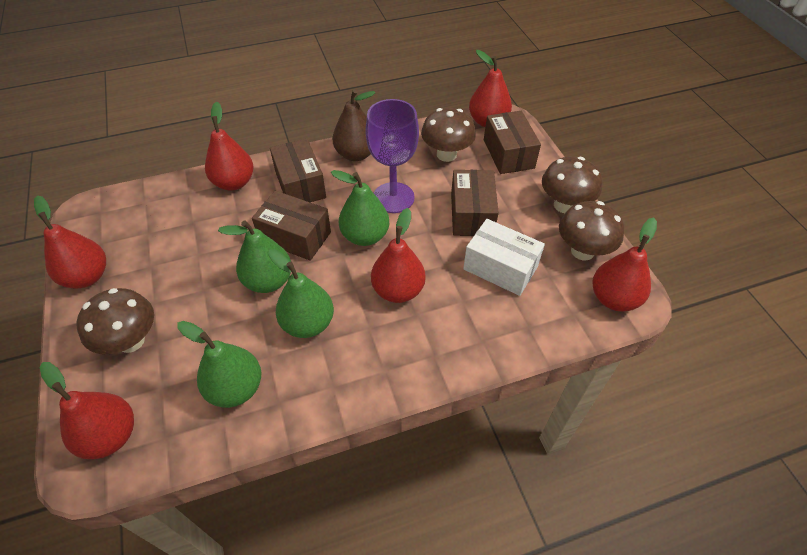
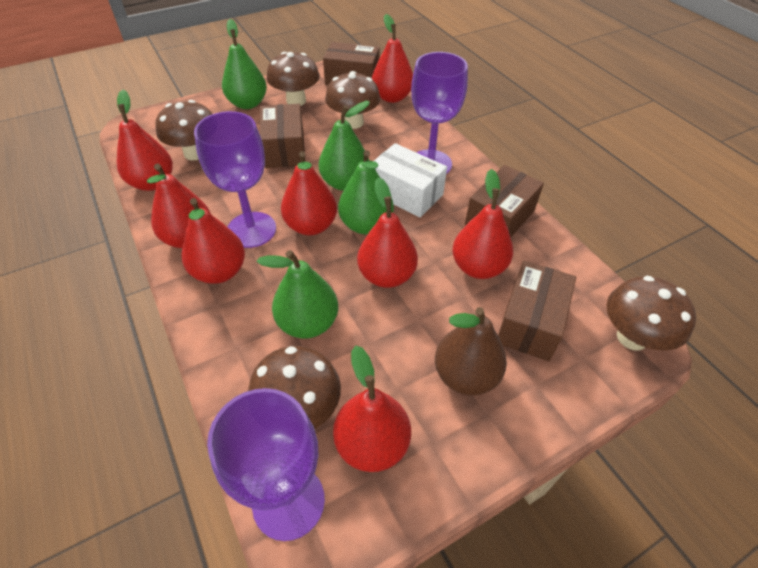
brown mushroom: [76,288,154,354] [421,108,476,162] [542,157,602,213] [559,201,624,260] = 4 -> [155,100,212,160] [248,346,341,429] [267,52,320,106] [325,71,380,129] [606,276,696,351] = 5
purple goblet: [365,99,419,213] = 1 -> [194,111,276,248] [207,388,325,541] [411,52,468,174] = 3
red pear: [34,195,106,288] [40,362,134,459] [205,102,254,191] [371,208,426,303] [469,50,512,127] [592,218,657,311] = 6 -> [117,90,173,191] [147,163,210,248] [182,198,245,284] [281,151,337,236] [333,345,411,472] [357,177,418,288] [372,14,413,103] [452,169,513,279] = 8

